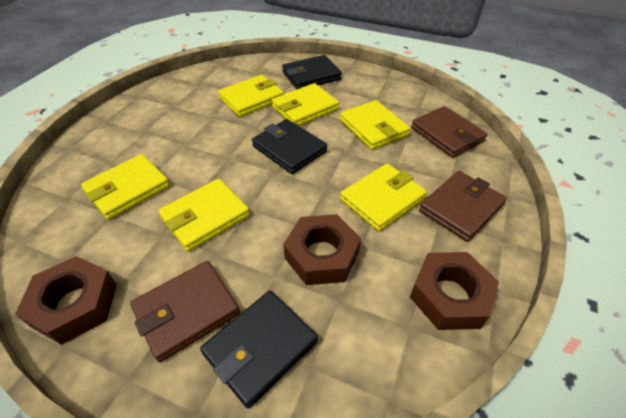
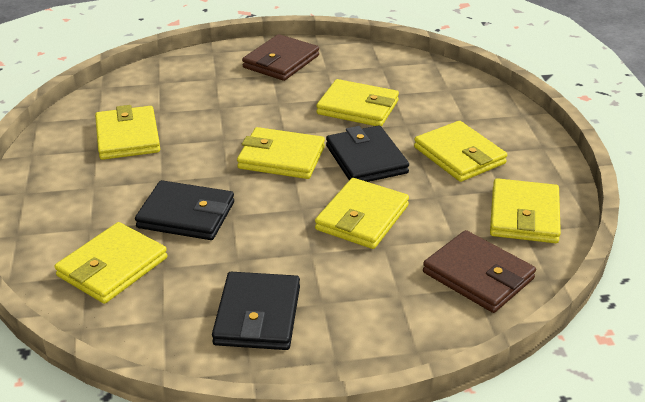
brown nut: [15,256,117,345] [283,214,361,285] [410,252,499,330] = 3 -> none = 0
brown wallet: [130,261,240,362] [411,106,488,158] [419,171,507,242] = 3 -> [242,34,319,81] [423,230,536,313] = 2
yellow wallet: [81,154,170,220] [158,179,250,252] [218,75,284,117] [272,83,339,126] [340,100,410,150] [340,163,427,231] = 6 -> [55,222,167,304] [95,105,160,160] [237,127,325,179] [315,178,409,249] [316,79,399,127] [414,121,507,182] [490,178,561,243] = 7

